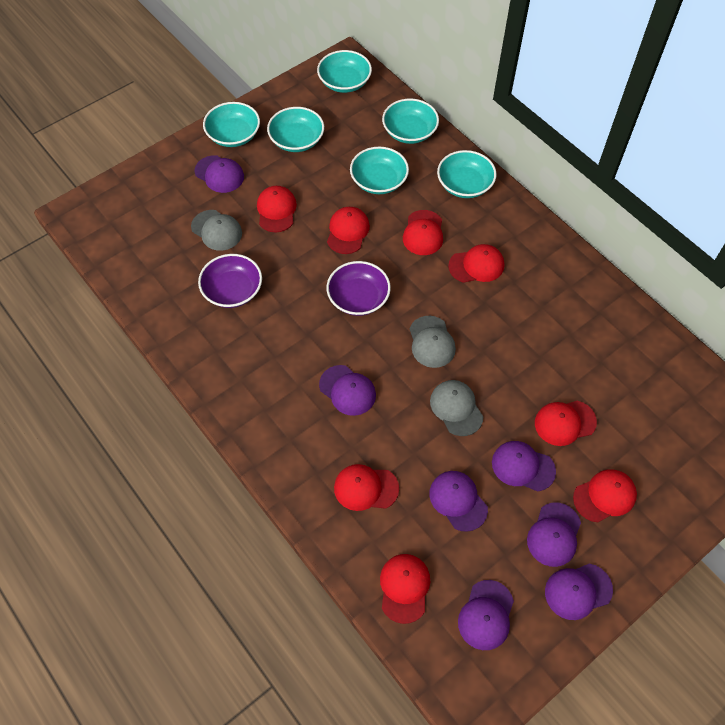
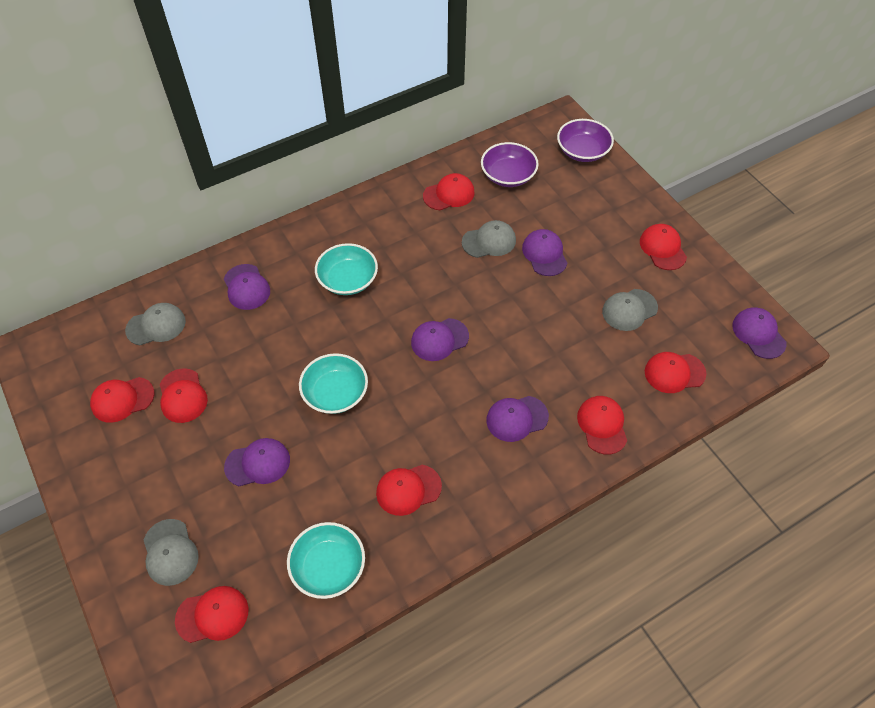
grey cap: [191,210,242,251] [409,316,456,368] [430,380,483,436] = 3 -> [125,303,186,345] [144,519,199,586] [462,220,516,258] [602,289,658,331] = 4
purple cap: [194,155,244,193] [319,365,376,416] [429,471,488,532] [458,580,514,650] [492,441,556,492] [527,503,581,567] [545,563,613,620] = 7 -> [224,264,270,310] [224,438,290,486] [411,318,469,361] [486,396,549,442] [522,229,567,276] [732,307,786,359] = 6
turquoise bowl: [203,102,260,147] [267,107,324,152] [317,50,372,93] [350,146,409,194] [382,99,439,144] [437,150,496,198] = 6 -> [287,522,365,599] [299,353,368,414] [315,243,378,295] = 3

